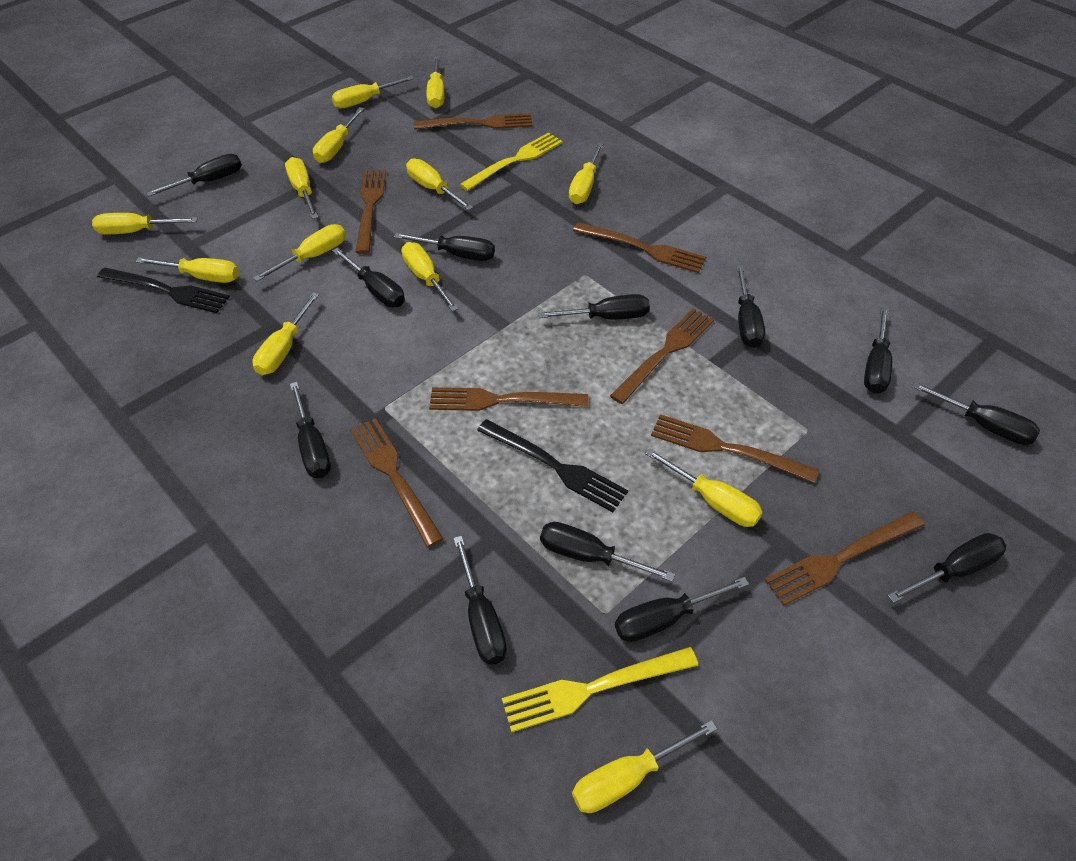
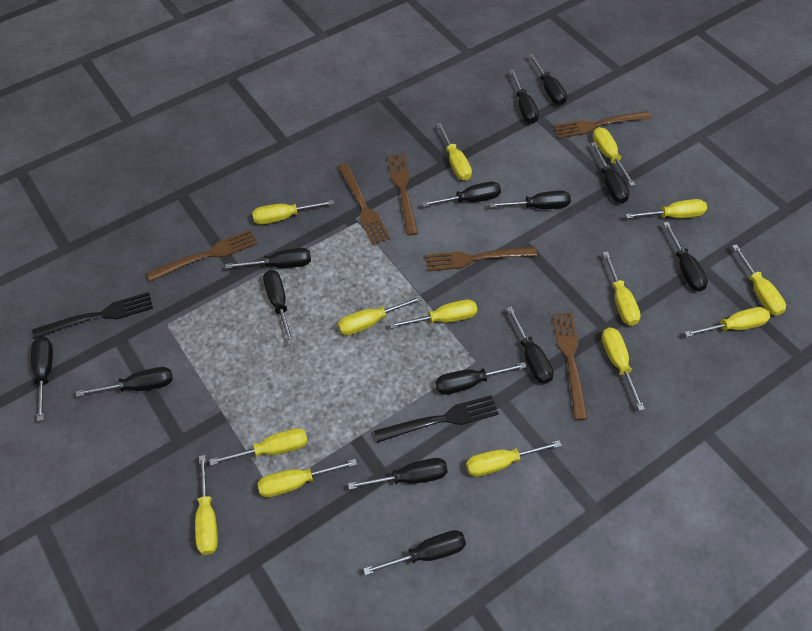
black screwdriver: [146,154,242,197] [290,382,331,478] [332,248,405,307] [394,233,495,261] [453,536,507,665] [538,294,650,319] [540,522,675,582] [615,577,749,642] [736,265,765,348] [864,307,892,394] [888,533,1006,603] [912,382,1040,445] = 12 -> [31,337,53,421] [76,367,173,397] [225,248,311,269] [263,270,294,345] [348,458,448,490] [363,530,466,575] [422,181,501,207] [436,362,526,395] [489,190,571,209] [506,306,554,384] [509,69,539,124] [529,54,567,105] [591,142,629,204] [663,222,708,292] = 14
brown fork: [350,418,444,547] [355,170,386,254] [414,113,532,130] [429,387,588,411] [573,222,706,273] [610,308,714,404] [651,414,819,483] [765,511,925,606] = 8 -> [147,230,257,282] [338,163,390,245] [387,154,418,236] [425,247,537,271] [552,313,588,420] [553,111,652,138] = 6
yellow fork: [460,132,563,191] [502,647,698,732] = 2 -> none = 0
yellow screwdriver: [92,213,198,234] [136,257,239,283] [252,292,319,375] [253,224,346,281] [285,157,318,219] [313,107,365,163] [332,76,414,108] [401,242,459,312] [406,159,473,210] [426,57,444,108] [569,143,603,204] [572,720,717,813] [645,448,763,527] = 13 -> [195,455,218,555] [209,428,308,466] [252,200,334,224] [257,459,357,497] [338,296,422,336] [389,299,477,328] [436,123,472,181] [466,440,562,477] [593,127,636,186] [601,327,645,411] [603,252,641,326] [626,199,707,219] [684,307,770,337] [732,244,786,316] = 14

